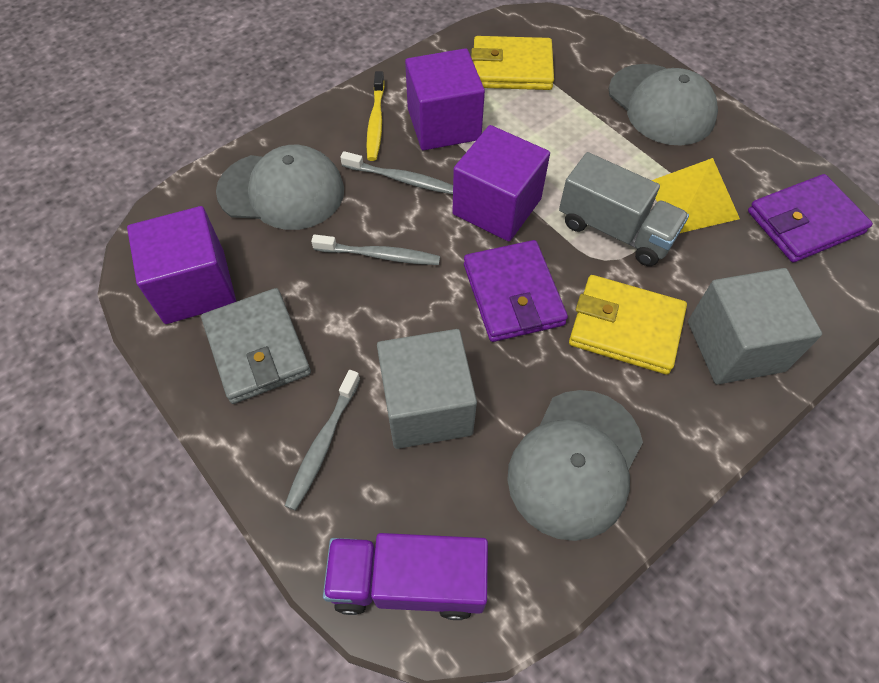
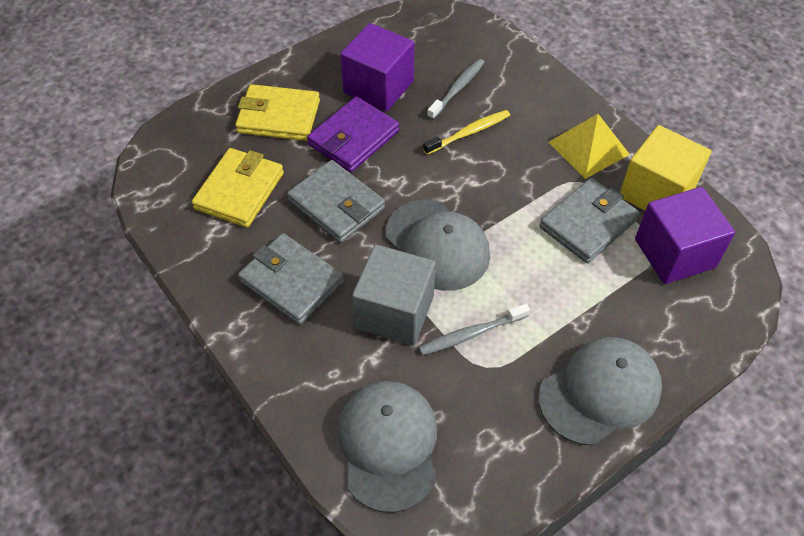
grey cube: [377,329,477,449] [688,268,822,384] = 2 -> [352,244,436,346] = 1
grey toothbrush: [285,370,360,511] [311,234,440,265] [340,151,453,194] = 3 -> [419,303,530,355] [427,59,485,120] = 2
grey truck: [559,152,689,266] = 1 -> none = 0
grey wallet: [201,288,311,404] = 1 -> [238,233,344,325] [287,160,385,243] [539,178,640,263] = 3
purple cube: [127,206,236,324] [405,48,485,150] [452,125,550,241] = 3 -> [340,23,414,112] [635,187,735,284] = 2
purple truck: [323,533,488,620] = 1 -> none = 0
purple wallet: [464,240,568,342] [748,174,873,262] = 2 -> [307,96,399,172] = 1
yellow cube: none = 0 -> [620,125,711,211] = 1

